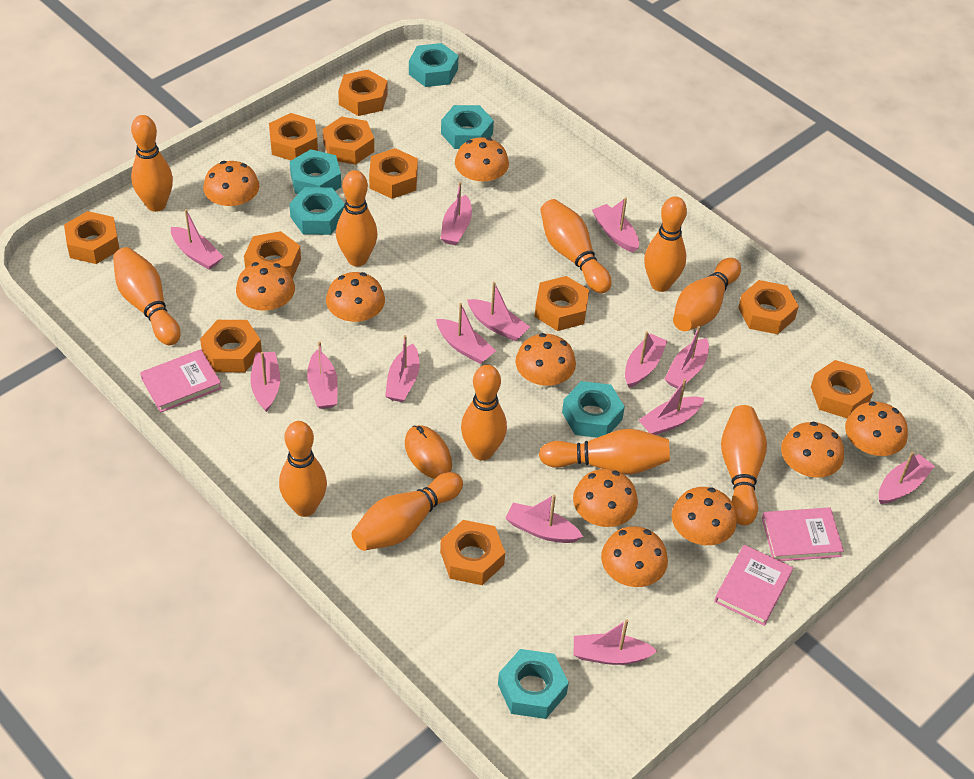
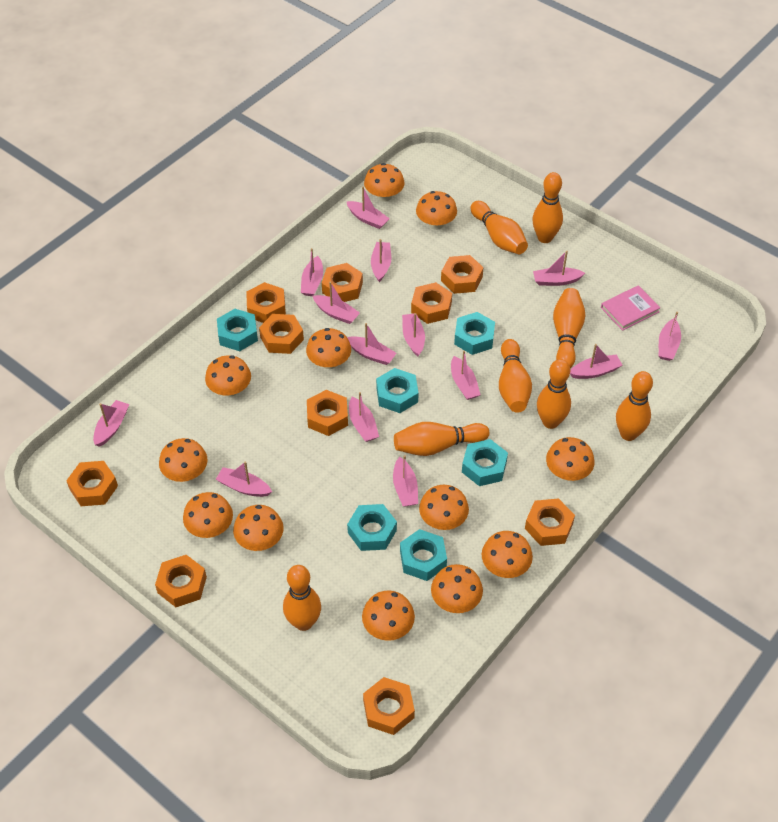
orange bowling pin: [113,247,181,345] [131,115,173,212] [279,421,327,517] [336,170,378,267] [352,472,463,551] [461,365,507,460] [539,429,670,474] [540,199,612,293] [644,196,687,292] [673,258,741,331] [721,405,767,525] = 11 -> [283,565,321,631] [394,422,489,456] [471,201,528,254] [499,339,532,413] [532,172,563,243] [537,359,571,429] [553,288,585,368] [616,371,653,441] = 8
orange mouse: [405,425,452,479] = 1 -> none = 0
orange mushroom: [203,161,259,212] [236,261,295,315] [326,272,385,326] [455,137,509,188] [515,333,576,389] [573,469,638,527] [601,526,668,587] [672,487,737,545] [781,422,844,479] [845,402,908,457] = 10 -> [159,438,208,482] [183,492,233,538] [205,355,251,397] [233,505,284,551] [306,328,351,369] [362,590,415,641] [364,163,405,202] [416,191,457,230] [419,485,469,530] [431,564,483,613] [482,531,533,578] [546,437,594,481] = 12
orange nut: [64,211,119,264] [200,320,262,372] [244,231,301,279] [269,113,318,160] [323,116,374,165] [338,70,388,116] [369,148,418,199] [440,520,505,585] [535,276,589,331] [738,280,799,334] [811,360,874,418] = 11 -> [66,461,118,506] [155,555,207,607] [246,282,286,323] [259,314,304,354] [307,390,348,436] [322,263,363,302] [363,677,415,735] [411,282,452,324] [441,255,484,294] [525,498,575,546] = 10
pink book: [140,349,222,413] [714,545,794,626] [762,508,844,561] = 3 -> [601,285,660,331] = 1

